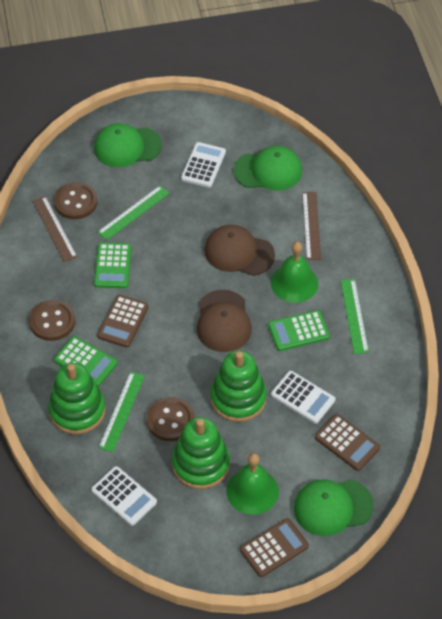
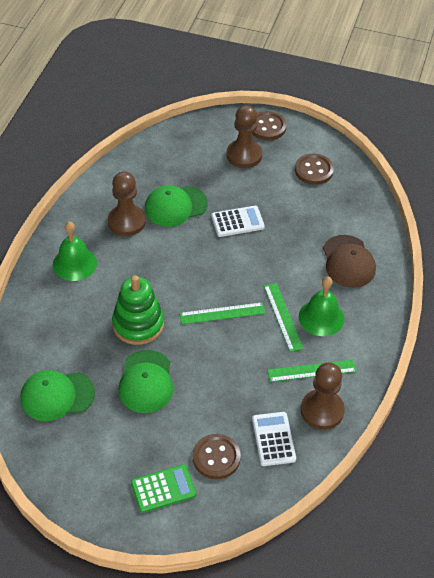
brown calculator: [97,295,149,347] [240,518,309,577] [315,414,380,471] = 3 -> none = 0
brown cap: [197,290,252,352] [204,225,275,276] = 2 -> [323,235,376,288] = 1
brown pawn: none = 0 -> [108,171,146,236] [226,105,262,168] [301,362,345,430] = 3
brown ruler: [32,196,77,262] [302,192,321,260] = 2 -> none = 0
green calculator: [54,336,118,386] [94,243,132,288] [268,310,330,351] = 3 -> [131,464,196,513] = 1
green stacking toy: [48,363,106,435] [172,417,230,489] [210,351,267,422] = 3 -> [112,275,164,345] = 1
white calculator: [91,466,157,526] [181,142,226,188] [271,371,335,424] = 3 -> [211,206,265,237] [252,412,296,466] = 2

